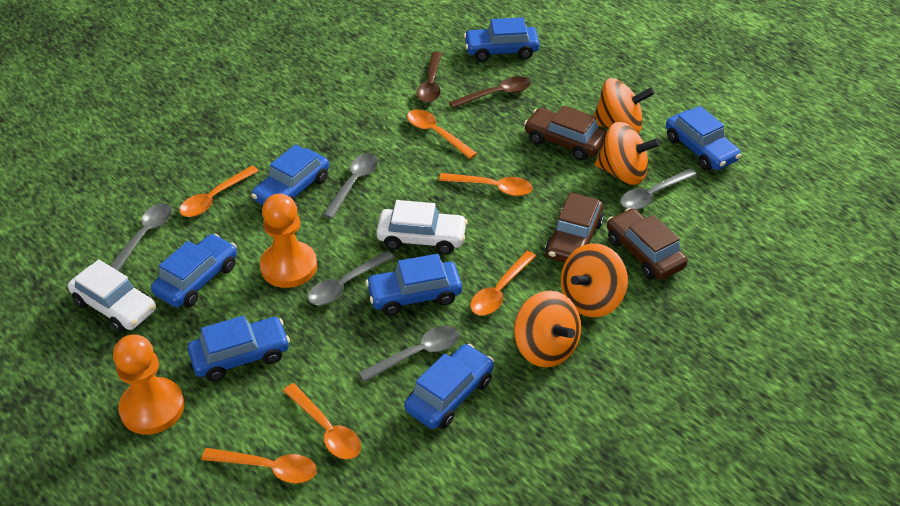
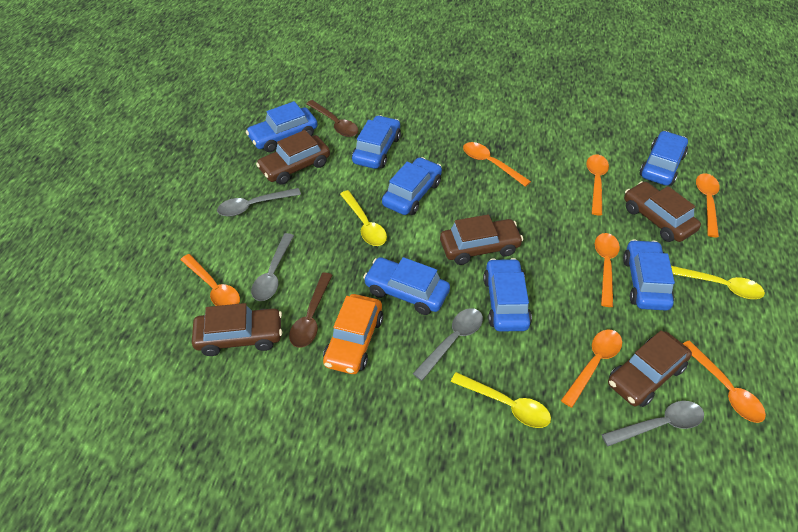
brown car: [524,105,607,161] [545,192,604,263] [607,208,688,280] = 3 -> [192,303,282,356] [256,130,330,185] [440,214,523,265] [608,330,692,407] [624,181,701,242] = 5
grey spoon: [110,203,172,271] [308,251,395,305] [323,153,378,219] [359,326,459,382] [620,169,697,210] = 5 -> [217,188,301,216] [251,233,294,301] [413,308,483,381] [601,401,704,446] = 4
orange car: none = 0 -> [323,294,383,374] = 1
orange pawn: [113,335,184,435] [260,194,317,288] = 2 -> none = 0
orange spinning top: [514,291,581,367] [561,243,628,317] [594,78,655,134] [595,122,660,185] = 4 -> none = 0
orange spoon: [179,166,259,217] [202,448,317,483] [283,383,361,459] [407,109,477,159] [439,173,533,196] [470,251,536,316] = 6 -> [180,254,240,306] [463,142,531,187] [561,330,622,408] [586,155,609,215] [595,233,620,307] [683,340,766,423] [696,173,720,237] = 7
white car: [68,259,156,333] [376,200,468,254] = 2 -> none = 0
yellow spoon: none = 0 -> [340,190,387,246] [451,372,551,428] [671,266,765,299] = 3

